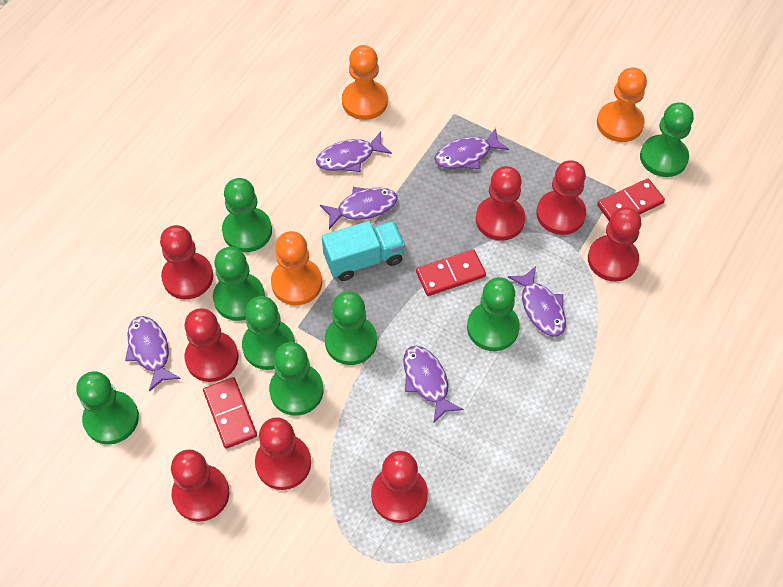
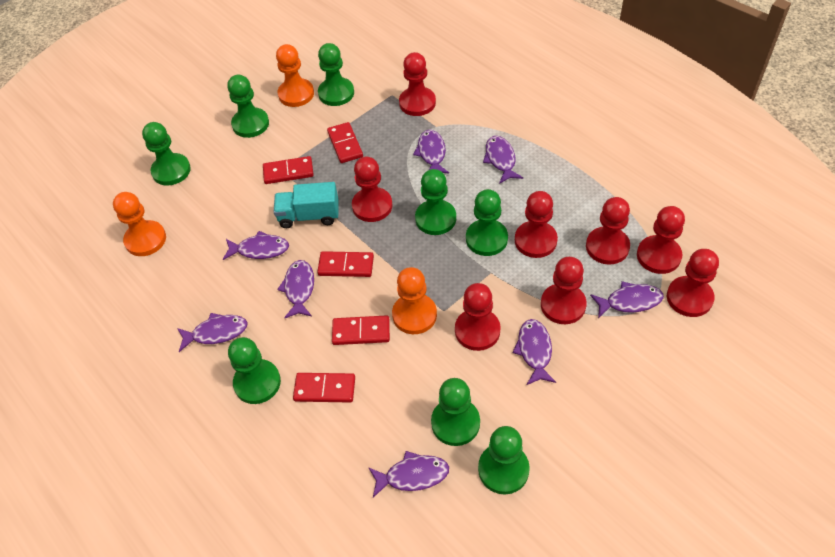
purple fish: [125,316,181,392] [316,131,392,172] [320,187,398,229] [403,346,464,424] [434,128,509,169] [508,266,566,337] = 6 -> [177,313,248,352] [223,231,289,260] [277,260,314,318] [368,451,449,498] [413,130,449,174] [483,136,523,184] [512,319,556,385] [590,281,664,318] = 8
red domino: [203,377,257,449] [416,249,486,296] [597,178,665,221] = 3 -> [263,156,314,184] [293,373,355,403] [317,251,374,277] [327,122,363,163] [332,315,390,345] = 5

